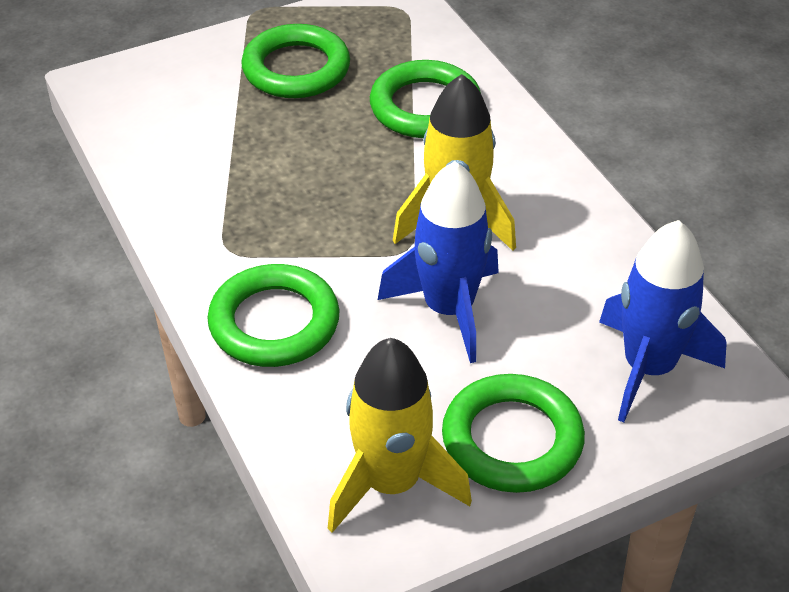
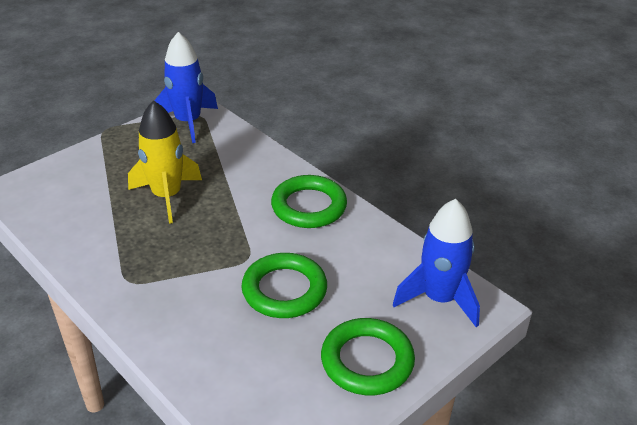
green ring: [207,264,340,367] [241,24,350,98] [370,60,481,138] [442,374,585,493] = 4 -> [242,253,327,318] [271,175,347,228] [321,318,415,395] = 3
yellow rocket: [328,338,472,533] [393,74,516,251] = 2 -> [128,100,202,224] = 1

